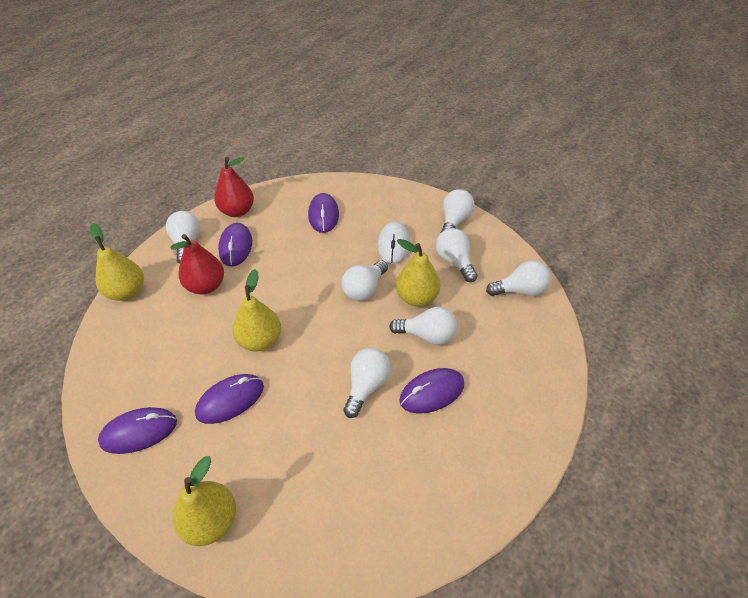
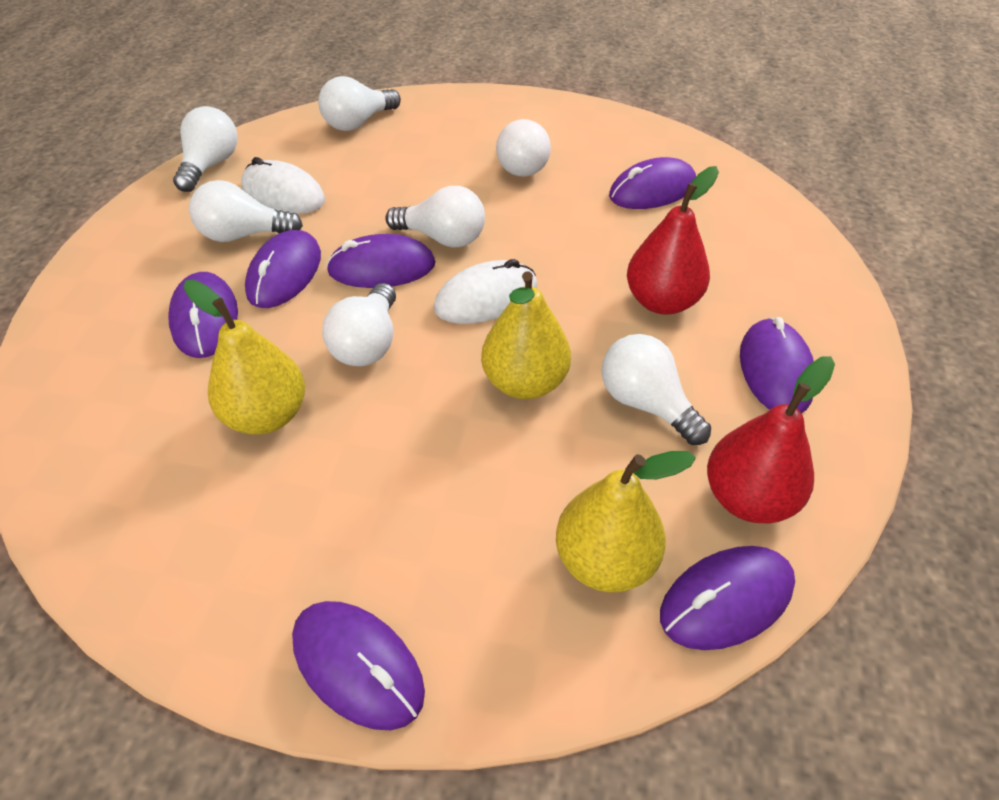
purple mouse: [98,407,177,454] [195,374,264,424] [218,223,252,267] [308,193,339,233] [400,368,464,414] = 5 -> [168,272,238,358] [245,230,321,308] [292,601,425,730] [326,234,436,288] [609,157,696,209] [660,546,795,650] [740,317,814,413] = 7
white mouse: [377,221,410,265] = 1 -> [241,157,325,214] [434,259,537,324] = 2
yellow pear: [90,223,144,301] [172,456,236,546] [232,269,281,351] [396,239,440,306] = 4 -> [184,280,305,435] [481,271,571,399] [556,451,696,592] = 3

